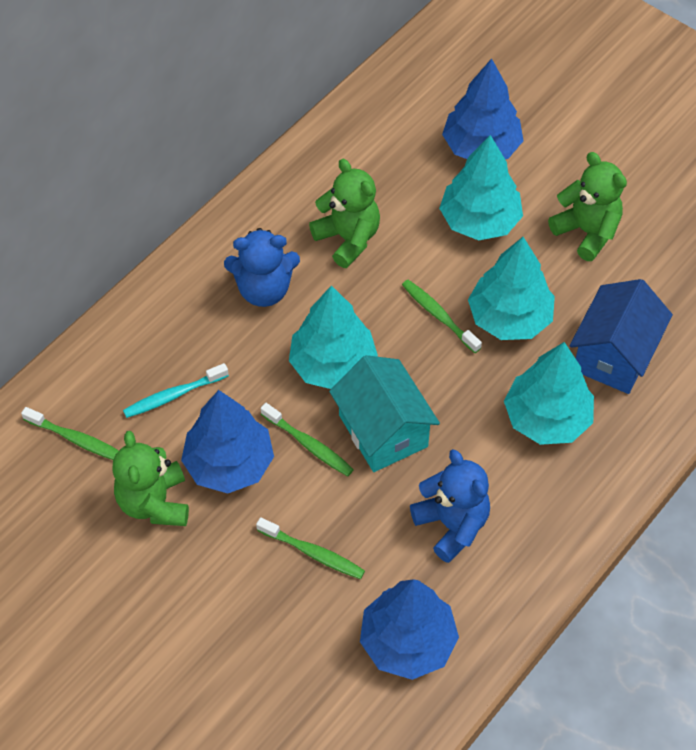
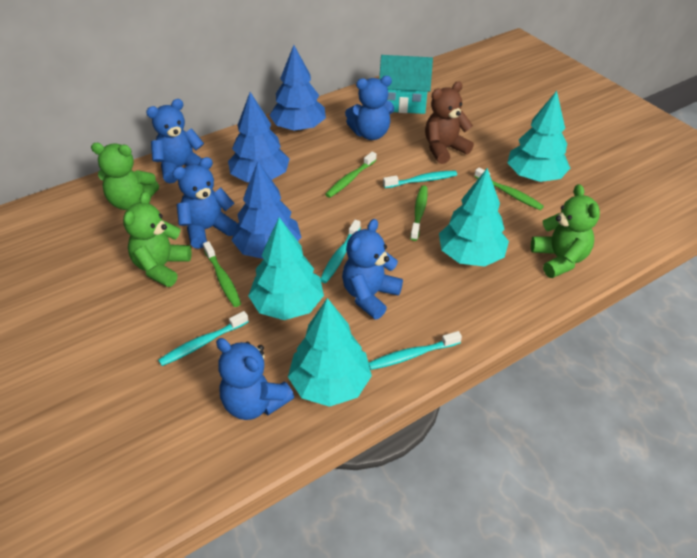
blue house: [570,279,673,394] = 1 -> none = 0
blue teddy bear: [224,228,300,307] [410,449,490,563] = 2 -> [146,99,204,183] [172,157,237,249] [216,338,294,420] [342,219,403,319] [345,76,394,140] = 5
brown teddy bear: none = 0 -> [425,81,474,164] = 1
turquoise toothbrush: [123,363,229,418] = 1 -> [158,311,249,366] [320,220,361,283] [369,331,462,370] [383,171,457,188] = 4

